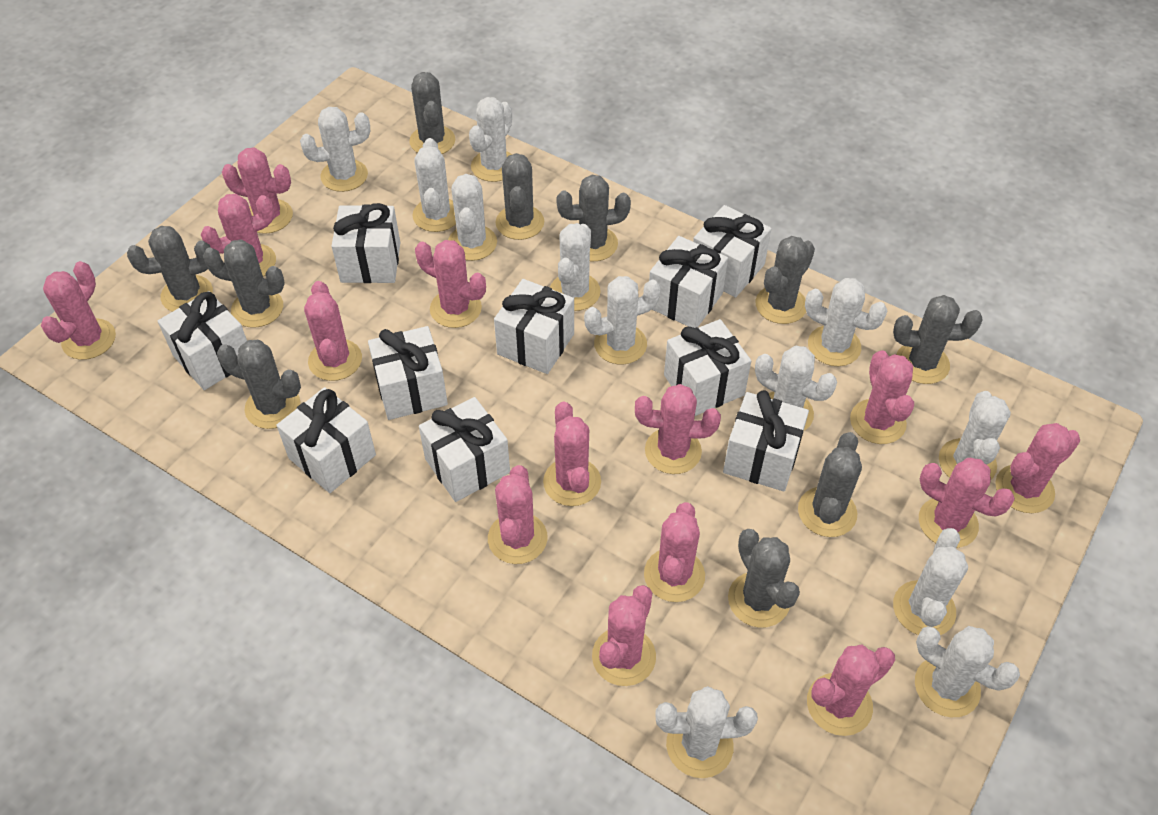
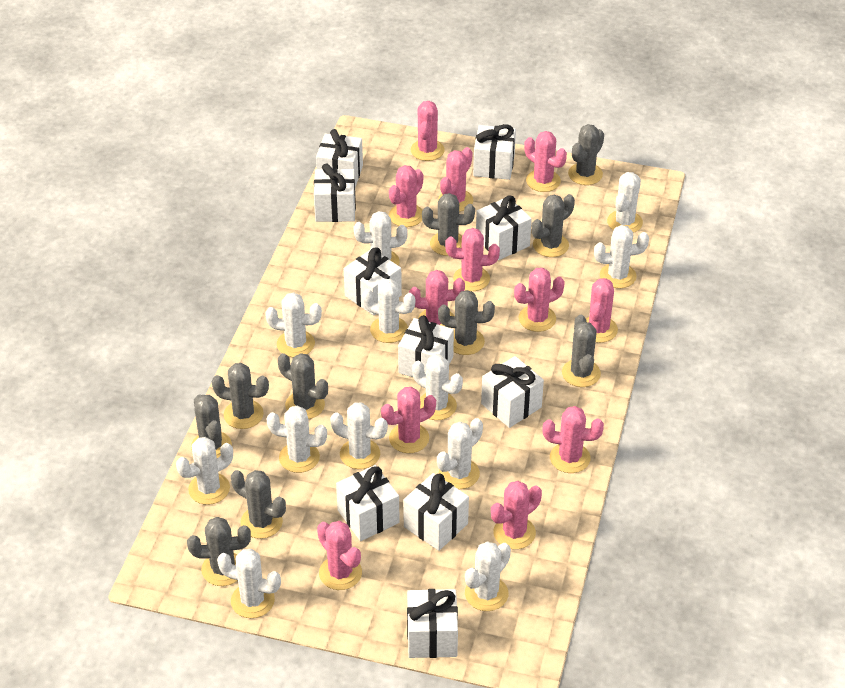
pink cactus: [41,261,116,360] [201,194,276,277] [222,147,293,234] [304,281,362,381] [415,240,486,328] [488,465,548,564] [543,402,601,506] [592,585,656,686] [635,384,721,474] [644,502,705,602] [807,645,895,736] [850,350,914,444] [919,458,1015,548] [995,423,1080,513] = 14 -> [317,521,362,590] [381,387,436,453] [389,165,423,227] [409,270,465,328] [411,101,445,161] [438,147,473,212] [445,228,500,291] [491,481,542,549] [514,268,565,332] [524,131,567,192] [542,406,604,473] [586,278,618,343] = 12

